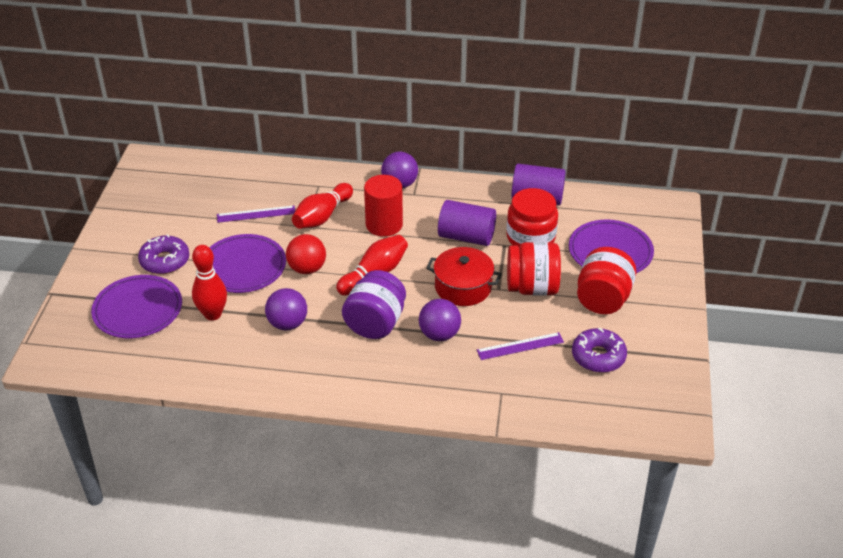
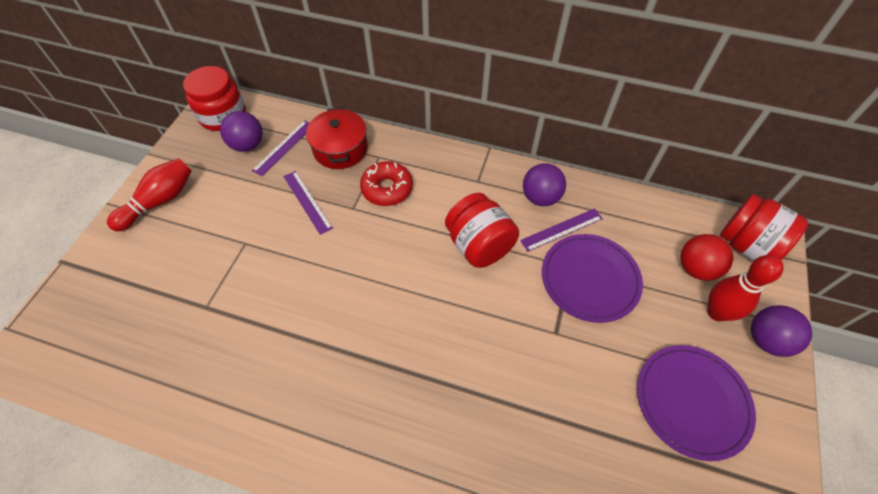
purple cylinder: [438,200,496,246] [511,164,566,205] = 2 -> none = 0
purple donut: [138,234,189,274] [572,328,627,373] = 2 -> none = 0
purple jar: [342,270,406,339] = 1 -> none = 0
purple plate: [91,275,182,338] [209,234,286,293] [569,220,654,273] = 3 -> [542,234,643,323] [637,345,756,461] = 2
purple ruler: [217,205,295,223] [477,332,564,360] = 2 -> [252,120,309,176] [283,171,333,235] [520,208,603,252] = 3
red bowling pin: [192,245,227,321] [292,183,353,229] [336,235,408,296] = 3 -> [107,158,192,231] [707,255,784,321] = 2
red cylinder: [364,175,403,237] = 1 -> none = 0
red donut: none = 0 -> [360,161,413,206] = 1

